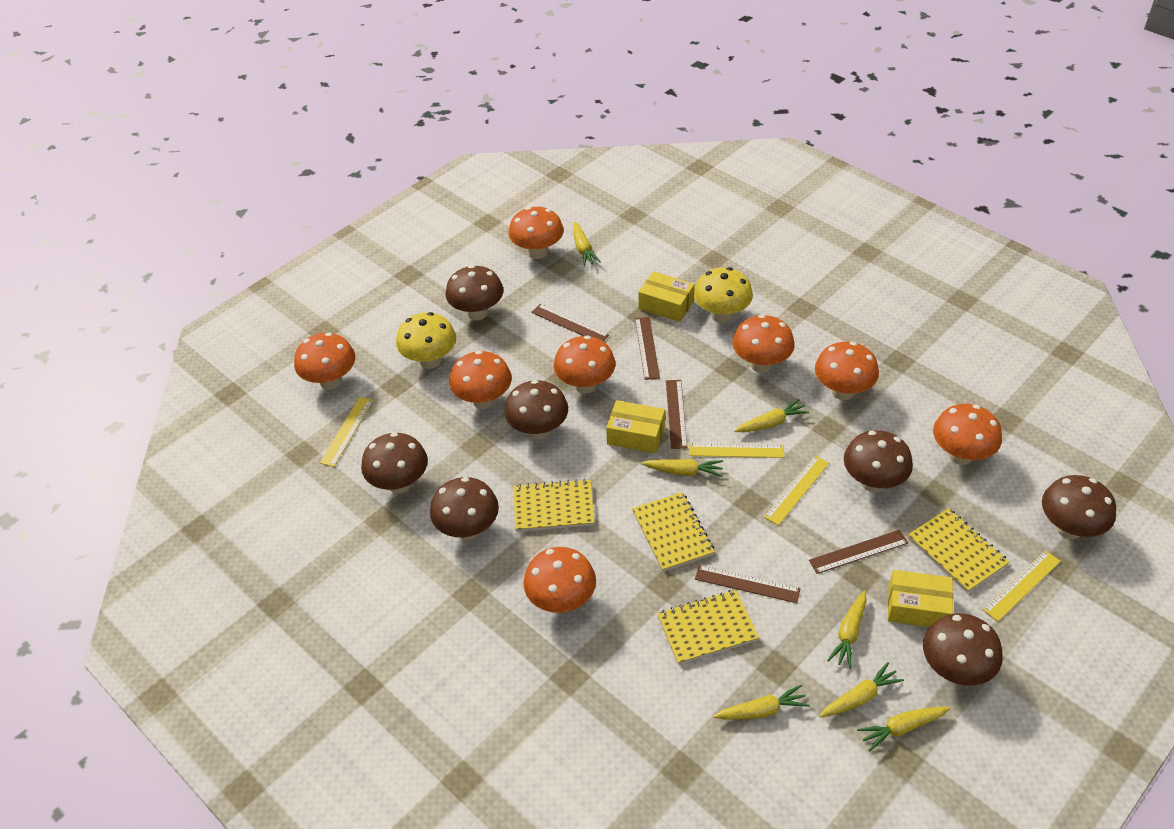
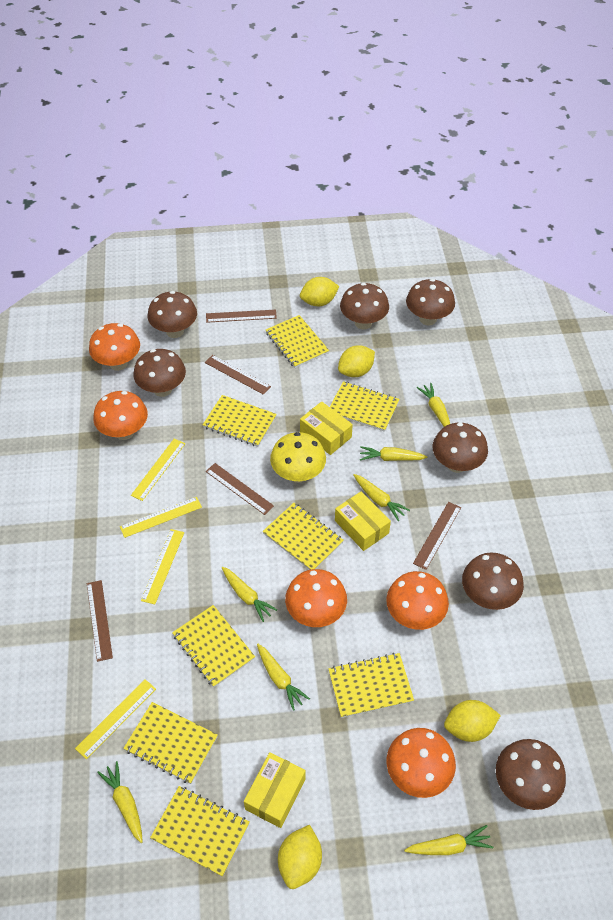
orange mushroom: [294,332,355,390] [449,351,512,409] [508,207,564,259] [523,547,596,613] [554,336,615,394] [733,314,794,372] [815,342,879,400] [933,404,1002,465] = 8 -> [89,323,140,371] [93,391,148,440] [285,569,347,627] [386,571,449,630] [387,728,456,798] = 5
yellow lemon: none = 0 -> [278,825,322,889] [300,277,339,306] [338,345,375,377] [444,700,501,742] = 4
yellow mushroom: [396,312,456,369] [694,267,753,323] = 2 -> [270,432,326,483] = 1
yellow notebook: [514,479,595,532] [632,492,715,572] [657,590,759,665] [908,508,1009,593] = 4 -> [123,702,218,784] [150,786,250,877] [172,605,255,687] [203,395,277,447] [263,503,344,570] [266,315,329,368] [328,653,414,718] [330,381,400,432] = 8

